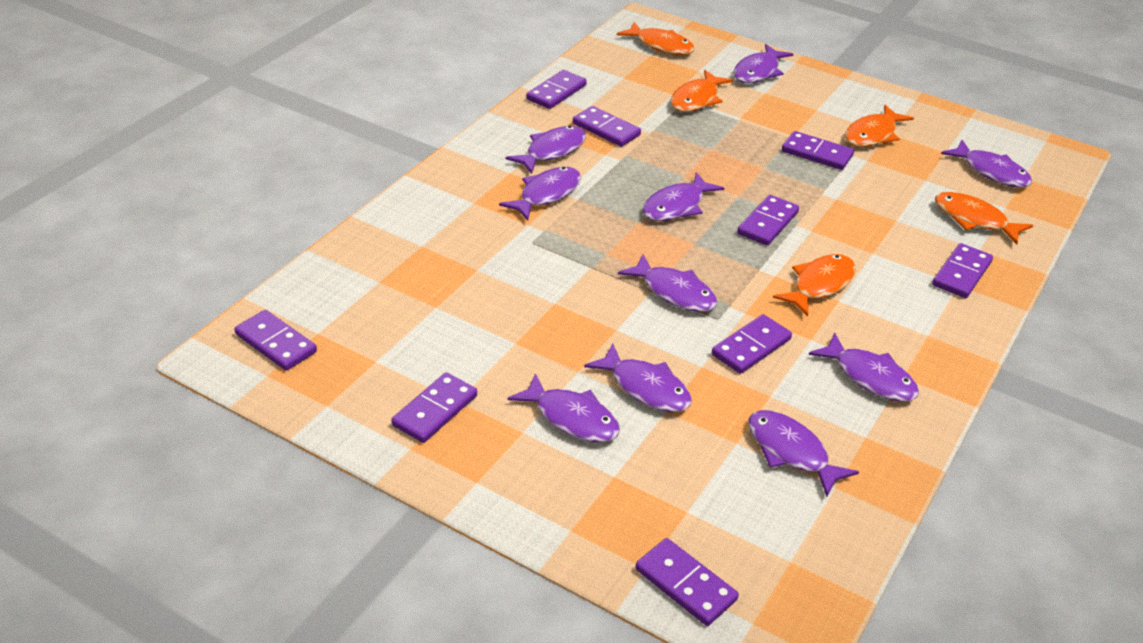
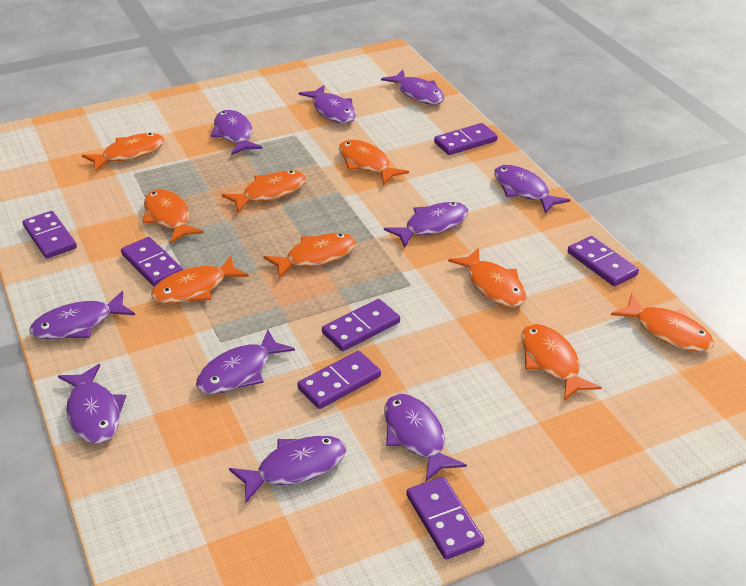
orange fish: [617,22,695,55] [671,70,733,112] [773,254,856,317] [845,105,914,147] [935,192,1033,244] = 5 -> [82,133,165,172] [143,189,204,244] [151,256,249,304] [222,171,306,213] [263,233,357,279] [339,140,409,185] [448,248,527,307] [521,324,602,401] [611,294,714,352] = 9
purple domino: [234,310,317,371] [391,372,477,443] [526,70,587,109] [573,106,641,147] [635,538,739,626] [712,314,792,374] [737,195,799,246] [782,131,854,170] [932,243,993,298] = 9 -> [23,211,77,259] [121,237,183,287] [297,351,381,409] [322,299,400,351] [407,476,484,560] [434,123,498,155] [568,236,639,286] = 7

